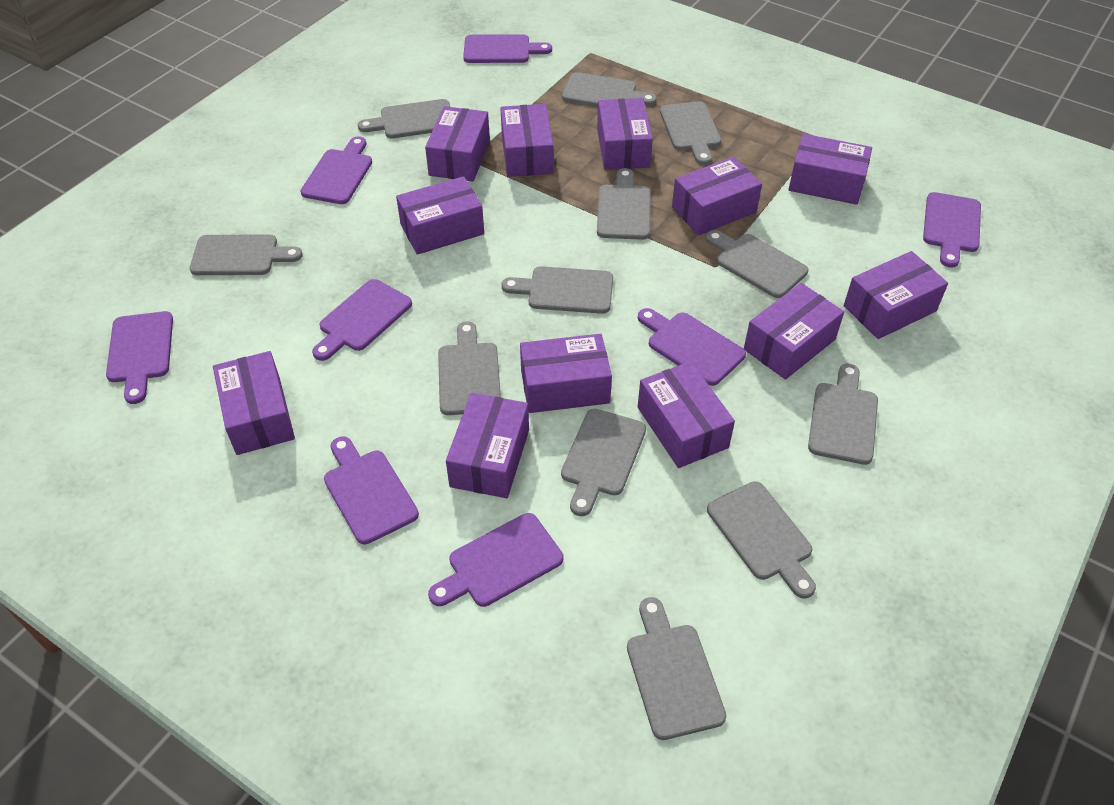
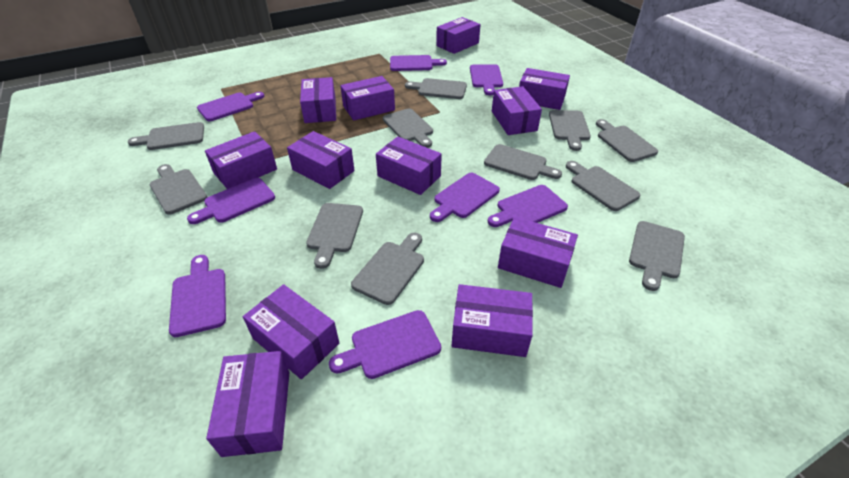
grey cutting board: [190,234,303,275] [358,99,450,138] [438,321,501,415] [501,266,613,314] [561,409,646,516] [562,72,657,107] [597,168,650,240] [627,597,726,740] [660,101,721,165] [705,230,808,298] [707,481,816,599] [808,364,878,465] = 12 -> [128,122,204,150] [149,164,207,215] [306,203,363,269] [351,233,424,305] [383,108,433,148] [405,78,467,99] [484,144,562,180] [549,110,591,151] [566,161,641,211] [596,119,658,162] [629,221,685,291] = 11

